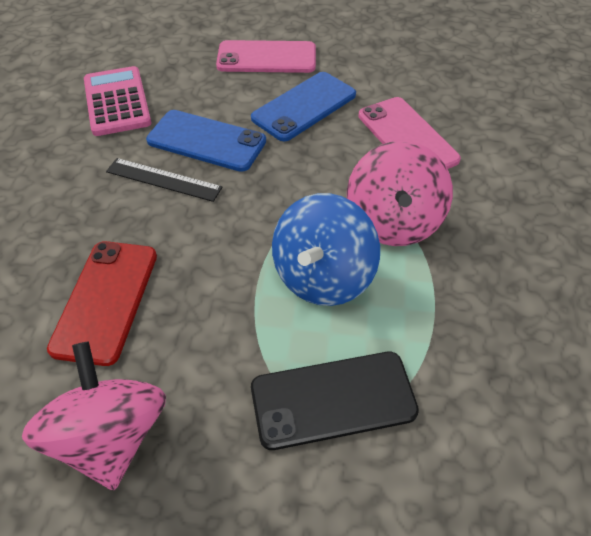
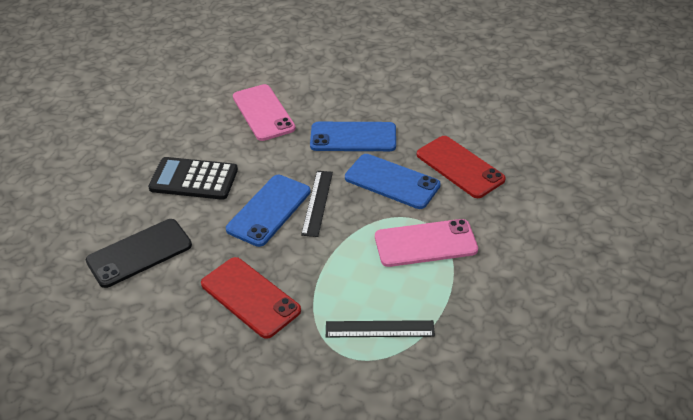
black calculator: none = 0 -> [148,157,238,200] = 1
black ruler: [106,158,223,202] = 1 -> [301,171,333,237] [326,320,435,337] = 2
blue phone: [146,110,266,172] [251,72,356,141] = 2 -> [226,175,311,247] [310,122,396,151] [345,154,441,209] = 3
blue spinning top: [272,193,380,306] = 1 -> none = 0
pink calculator: [84,66,152,136] = 1 -> none = 0
pink spinning top: [22,341,166,490] [347,141,453,246] = 2 -> none = 0
red phone: [47,241,157,366] = 1 -> [201,257,301,339] [417,136,506,198] = 2

